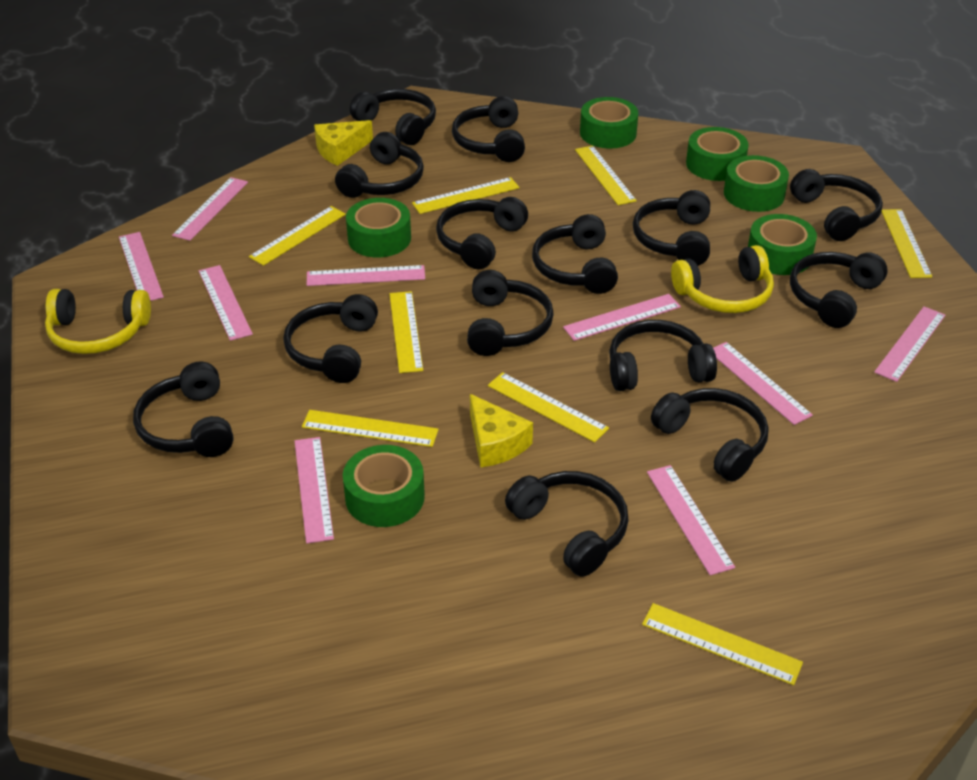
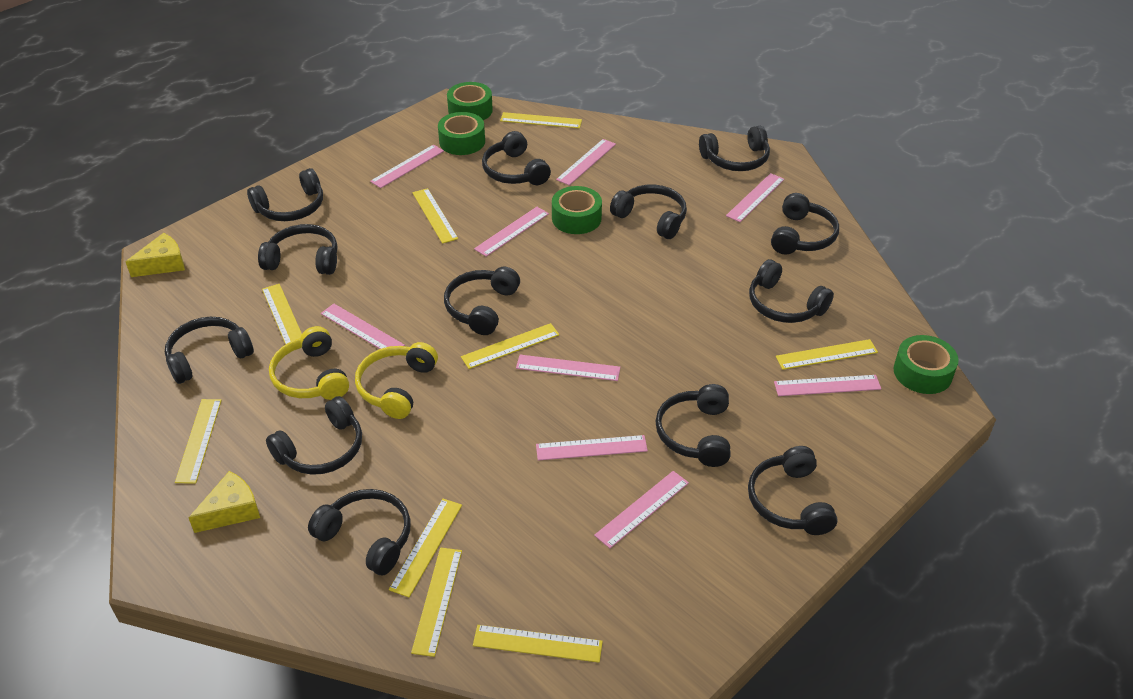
black headphones: [133,361,233,457] [283,294,378,383] [335,132,424,198] [350,89,436,145] [436,197,528,269] [452,96,525,162] [467,270,554,356] [505,471,629,577] [532,214,618,294] [609,320,717,391] [633,190,710,266] [651,388,768,482] [790,169,883,241] [790,252,888,328] = 14 -> [165,317,254,384] [247,168,323,221] [258,224,337,275] [266,396,362,475] [308,489,411,575] [444,267,520,335] [482,131,551,185] [610,185,687,239] [655,384,731,467] [699,126,770,171] [748,446,838,535] [749,259,834,323] [771,193,839,254] = 13
green tape: [343,445,425,527] [346,198,411,257] [580,97,638,149] [686,127,749,181] [724,155,789,212] [748,214,817,275] = 6 -> [438,112,485,155] [447,82,493,120] [552,186,602,234] [894,335,959,394] = 4
yellow ruler: [249,206,346,266] [302,410,439,447] [389,291,423,373] [412,177,519,214] [488,372,609,442] [575,145,637,205] [642,603,803,685] [881,209,932,278] = 8 -> [175,399,222,483] [262,284,302,344] [389,499,462,597] [411,548,462,657] [412,188,458,244] [461,323,559,369] [473,625,603,663] [500,112,582,128] [776,339,878,370] = 9

